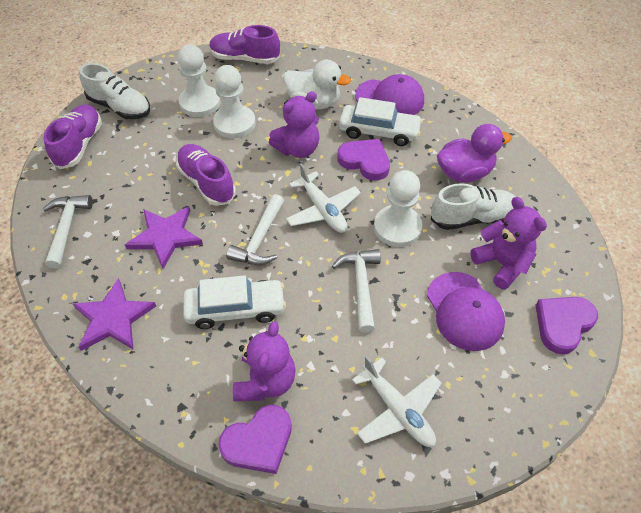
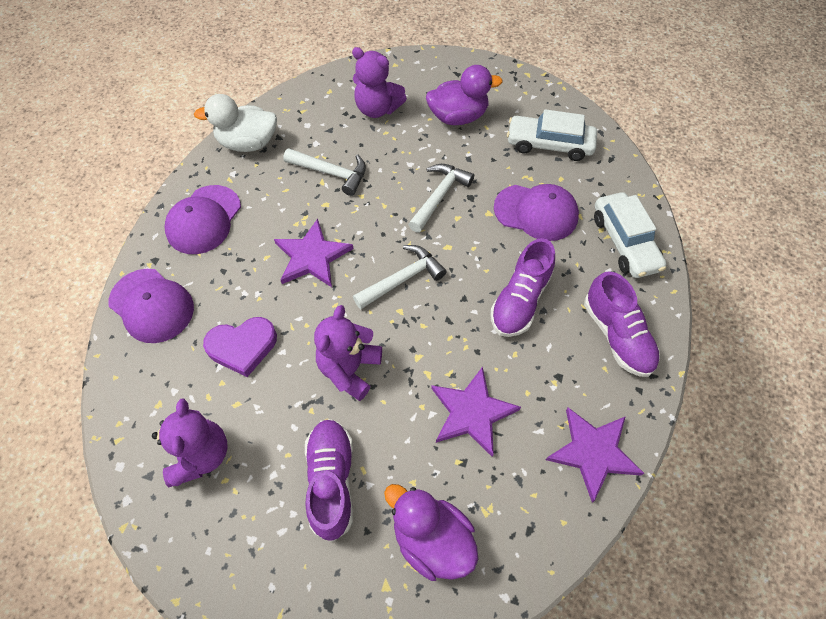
purple cap: [355,74,424,115] [427,272,505,351] = 2 -> [109,269,194,343] [164,185,241,254] [494,184,579,241] = 3
purple duck: [437,124,512,183] = 1 -> [384,484,478,581] [426,65,503,125] = 2
purple heart: [218,405,292,474] [338,139,390,181] [535,297,598,355] = 3 -> [203,317,277,377] = 1
purple star: [73,278,156,351] [125,206,203,269] = 2 -> [274,219,353,287] [431,366,521,457] [546,408,644,503] = 3
white pawn: [178,45,220,117] [213,65,256,138] [374,170,422,247] = 3 -> none = 0
white plane: [286,163,361,233] [352,356,442,447] = 2 -> none = 0
white shoe: [79,63,150,119] [431,183,515,230] = 2 -> none = 0

